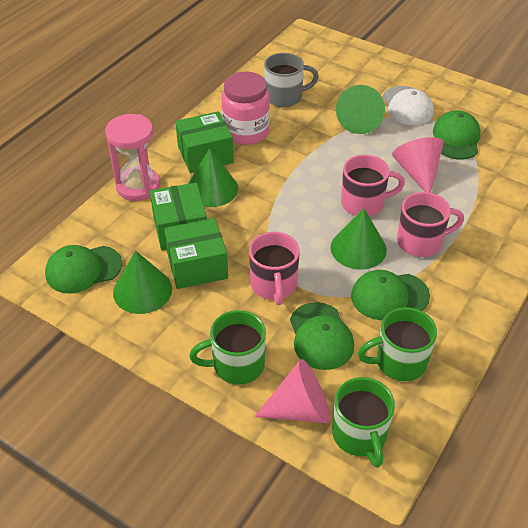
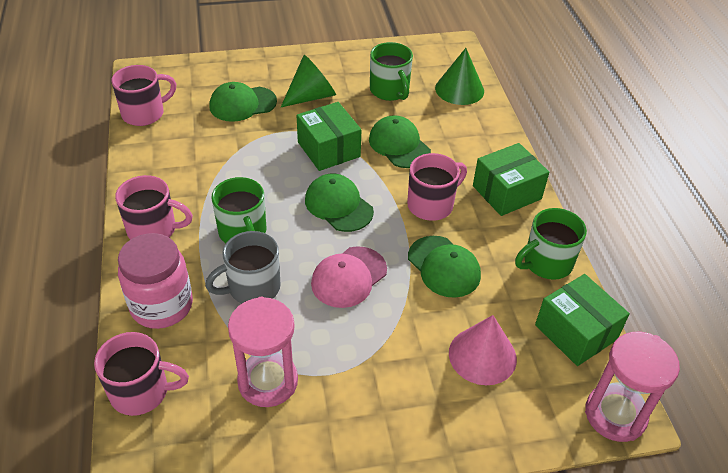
green cone: [113,251,172,314] [188,148,238,207] [330,208,387,270] [336,85,385,134] = 4 -> [281,55,336,107] [435,48,484,105] = 2
pink cap: none = 0 -> [311,246,387,308] = 1
pink cone: [254,359,330,423] [392,137,444,193] = 2 -> [449,315,517,385] = 1
pink hourglass: [105,114,160,201] = 1 -> [228,297,298,407] [585,332,680,442] = 2
pink mug: [249,232,300,305] [341,155,405,216] [397,192,464,257] = 3 -> [94,332,189,416] [111,65,176,126] [115,175,193,240] [407,153,467,221] = 4
white cap: [383,86,434,125] = 1 -> none = 0

